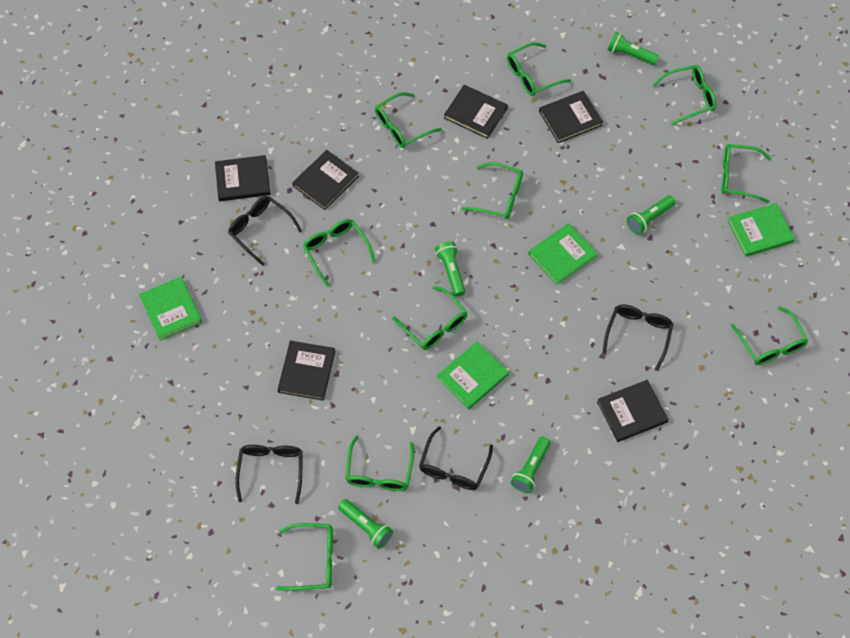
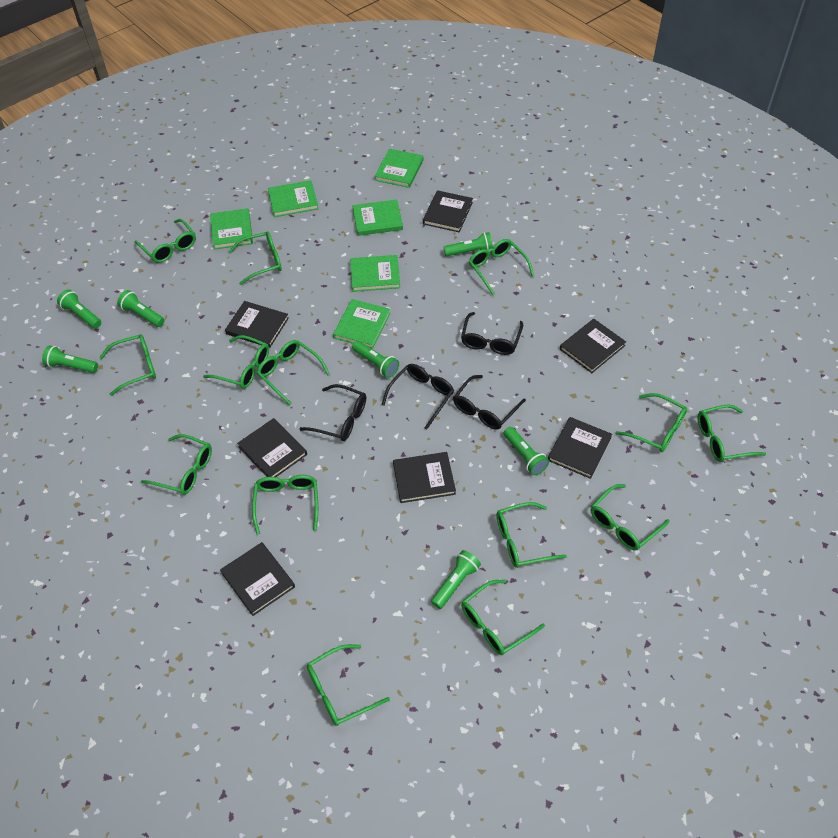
black book: [215,155,271,201] [277,341,335,401] [292,150,359,210] [444,85,508,139] [539,91,603,143] [597,380,669,442] = 6 -> [220,542,295,616] [225,301,289,348] [237,418,307,477] [393,452,456,503] [423,190,473,232] [548,417,612,479] [560,319,626,373] = 7
green book: [139,277,202,341] [437,341,509,409] [528,223,598,285] [727,203,795,257] = 4 -> [210,208,253,250] [268,180,318,217] [333,299,390,349] [350,255,400,292] [352,199,403,236] [375,149,423,188] = 6
green flashlight: [338,499,393,549] [435,241,465,297] [511,437,551,493] [608,32,659,65] [627,195,676,235] = 5 -> [42,345,98,373] [57,289,101,329] [117,290,165,327] [352,341,399,378] [431,550,481,609] [444,232,493,256] [504,427,549,475] = 7
green glasses: [276,523,333,590] [303,219,376,287] [345,435,414,491] [375,92,442,148] [392,286,467,350] [461,162,523,219] [507,42,571,96] [652,65,716,125] [721,144,771,203] [731,306,808,365] = 10 -> [100,334,156,396] [135,219,196,263] [141,434,212,495] [203,335,269,389] [229,231,282,285] [252,475,318,535] [257,340,330,405] [307,644,390,726] [461,580,545,655] [469,239,534,296] [496,502,567,568] [591,484,670,550] [615,393,687,452] [698,404,766,462] = 14

